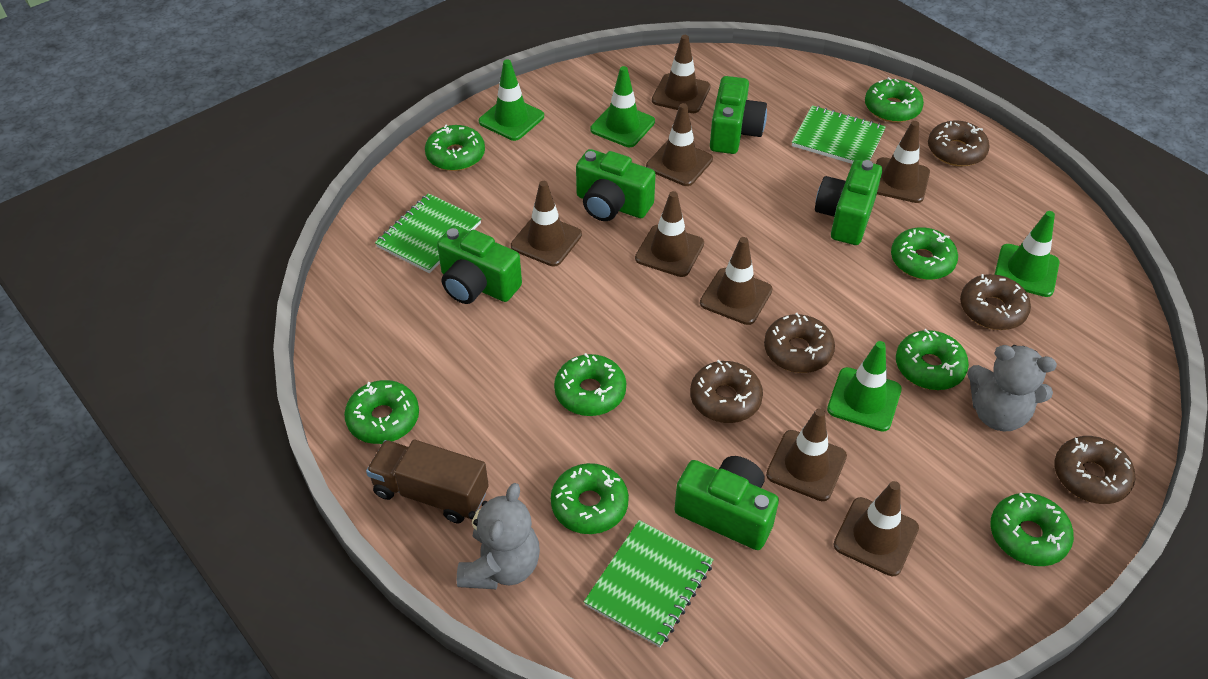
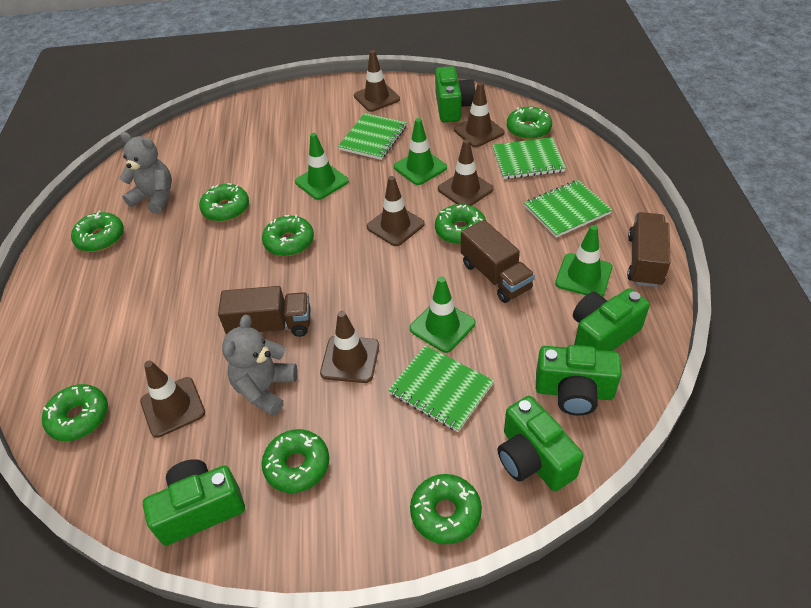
brown donut: [690,360,763,423] [764,313,835,373] [928,120,990,166] [960,274,1031,330] [1054,436,1135,504] = 5 -> none = 0
brown traffic cone: [511,181,582,267] [635,191,704,277] [646,103,713,186] [652,35,711,113] [700,237,773,325] [766,408,847,501] [833,481,919,576] [876,121,930,203] = 8 -> [140,360,205,438] [320,311,379,383] [354,50,400,112] [367,176,425,246] [438,139,494,206] [454,82,504,147] = 6
brown truck: [366,440,489,523] = 1 -> [218,286,311,337] [461,220,535,303] [627,212,671,287] = 3
green notebook: [375,193,481,273] [584,520,714,647] [792,105,886,164] = 3 -> [338,113,406,160] [388,345,494,432] [492,137,566,179] [524,180,612,238] = 4

